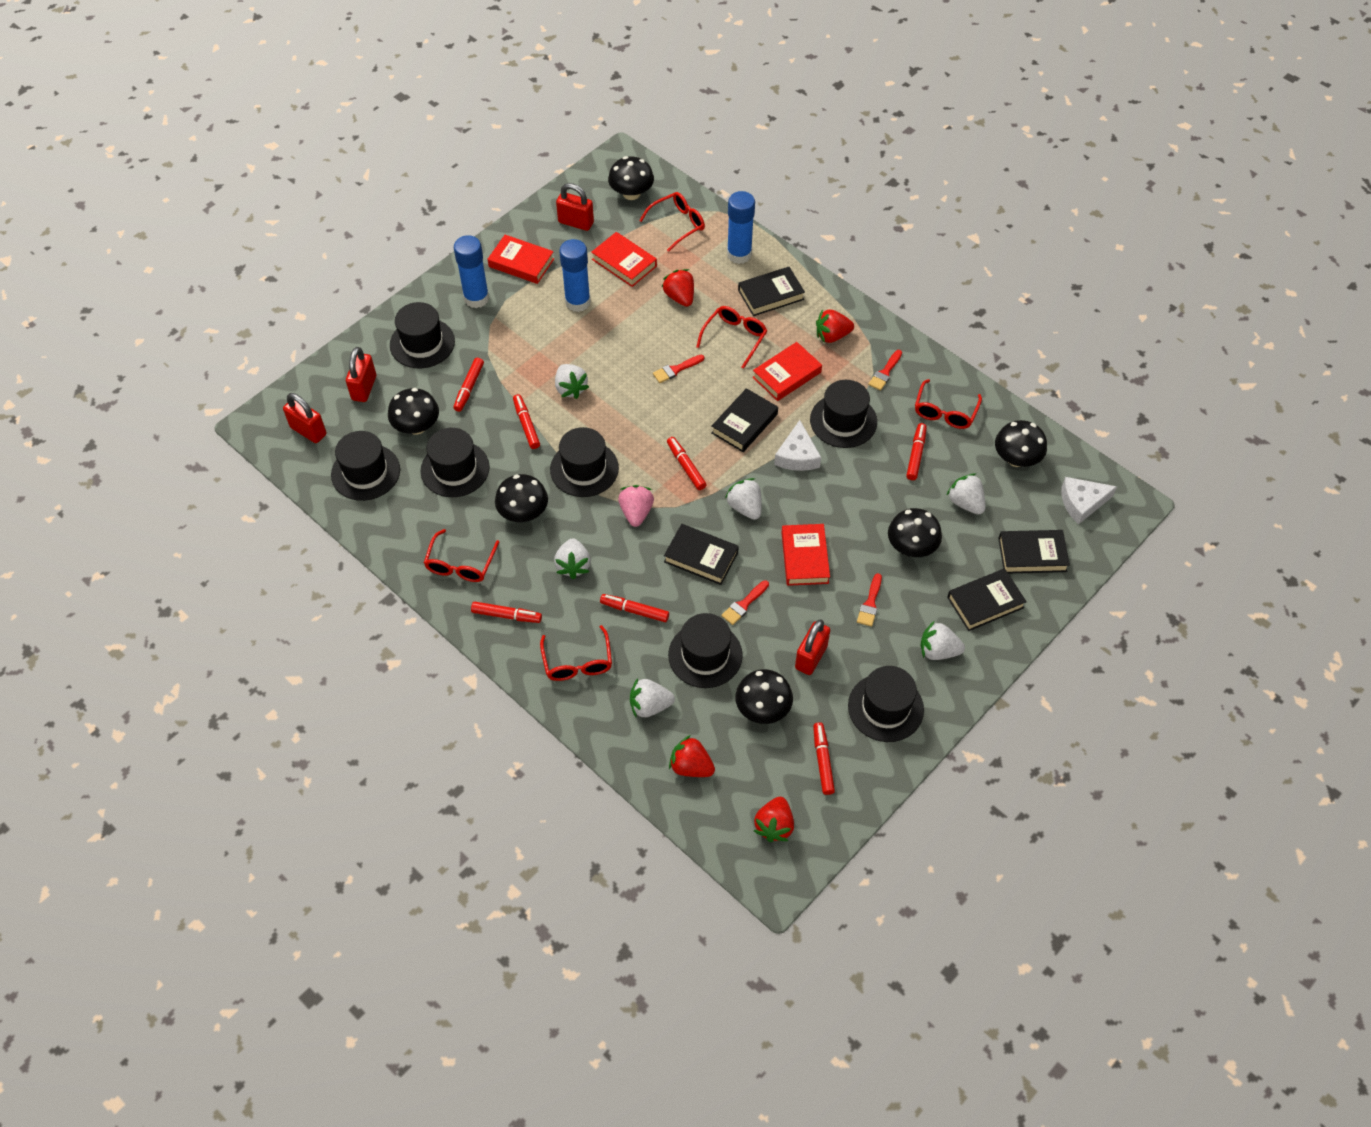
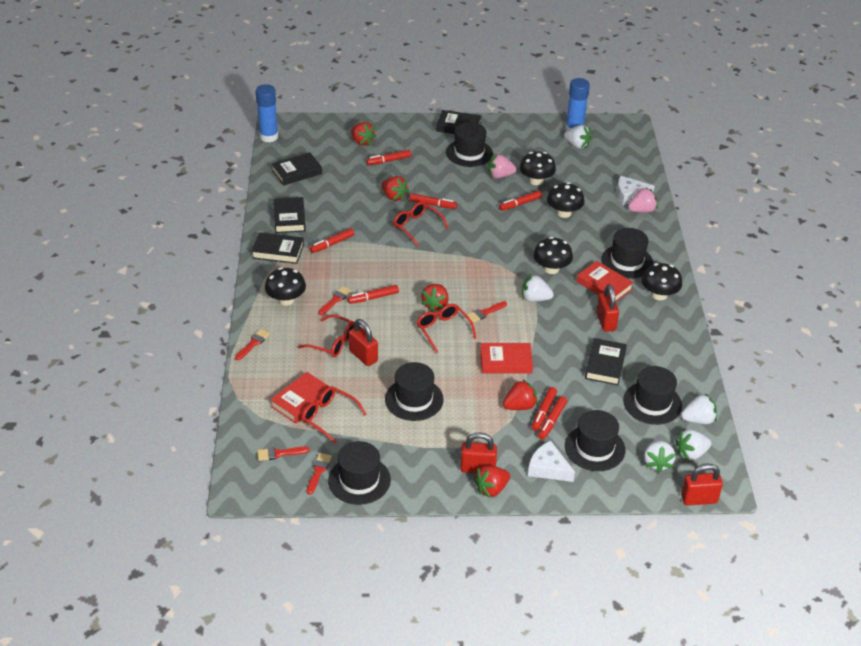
black hat: [331,431,400,501] [390,302,455,368] [421,428,490,497] [550,427,619,497] [668,613,743,688] [810,380,877,448] [848,666,924,742] = 7 -> [328,441,391,505] [385,362,444,421] [446,122,493,167] [565,410,625,471] [601,228,653,279] [623,366,682,425] = 6
black mushroom: [388,388,439,435] [495,474,548,522] [608,156,654,200] [735,669,793,724] [888,508,942,557] [995,420,1047,467] = 6 -> [265,267,306,306] [519,152,556,185] [533,237,573,274] [547,182,585,218] [642,263,682,300] = 5
blue glue stick: [454,235,489,308] [559,239,591,312] [727,191,755,264] = 3 -> [255,84,279,143] [566,78,590,131] = 2
pink strawberry: [618,485,654,527] = 1 -> [488,154,517,178] [628,187,658,213] = 2
red book: [488,235,554,284] [591,232,657,287] [752,342,822,401] [781,524,830,586] = 4 -> [270,372,330,424] [480,343,533,374] [577,261,634,302] = 3
red brush: [653,355,704,383] [721,580,769,625] [857,573,882,627] [868,350,902,391] = 4 -> [235,329,270,360] [257,447,310,461] [307,453,332,495] [318,286,352,315] [467,301,507,323] = 5
red glasses: [424,529,499,582] [540,625,612,681] [639,192,705,252] [696,306,767,369] [915,379,982,429] = 5 -> [298,315,355,357] [302,386,366,444] [393,202,449,246] [417,304,477,353] = 4
red strawberry: [662,269,694,307] [669,735,715,777] [754,797,794,842] [816,309,854,343] = 4 -> [351,122,376,146] [381,176,409,201] [421,284,448,312] [474,465,510,498] [503,379,538,410] = 5
white strawberry: [554,538,591,579] [555,364,589,399] [630,678,675,717] [725,478,762,520] [921,621,965,660] [947,473,985,514] = 6 -> [522,274,554,302] [564,125,591,149] [644,440,676,473] [675,429,712,461] [681,393,717,424] = 5

